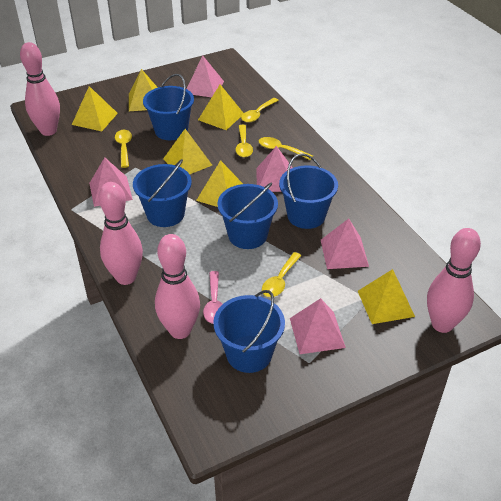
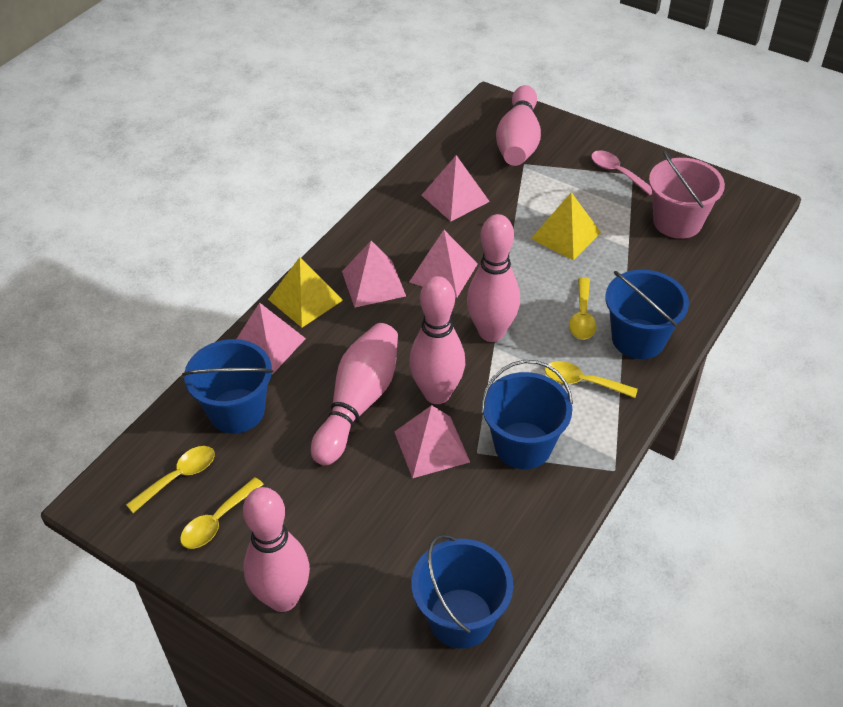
blue bucket: [133,159,192,227] [143,74,194,140] [213,290,285,373] [217,182,278,249] [279,153,338,229] = 5 -> [182,339,274,434] [411,534,513,648] [481,360,573,469] [605,270,689,359] = 4
pink bowling pin: [20,42,60,136] [99,182,143,285] [155,234,200,339] [427,228,481,333] = 4 -> [243,487,310,612] [311,323,398,465] [409,276,465,404] [467,214,520,342] [496,85,541,166] = 5
pink bucket: none = 0 -> [649,150,725,239] = 1
yellow pyramid: [72,86,118,131] [129,69,158,111] [163,129,212,174] [196,160,243,207] [198,85,244,130] [358,269,415,324] = 6 -> [268,257,343,328] [531,192,601,260] = 2
yellow spoon: [115,130,132,168] [235,125,253,158] [241,98,279,123] [259,137,313,160] [262,252,302,297] = 5 -> [126,446,215,513] [180,477,264,549] [545,361,638,398] [569,277,596,340] = 4

